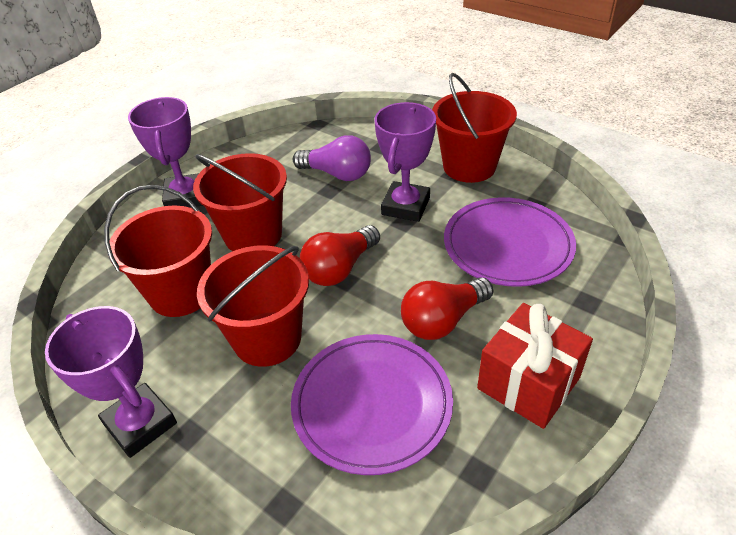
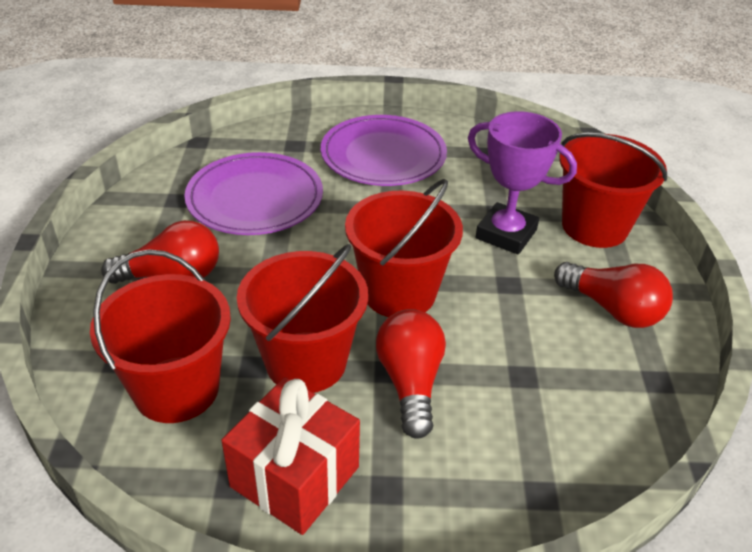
purple light bulb: [293,135,371,181] = 1 -> none = 0
purple trophy: [45,306,177,458] [128,97,203,207] [375,102,436,222] = 3 -> [468,111,577,255] = 1
red light bulb: [300,225,380,286] [401,277,493,340] = 2 -> [101,220,219,284] [376,309,446,439] [554,262,673,328] = 3

